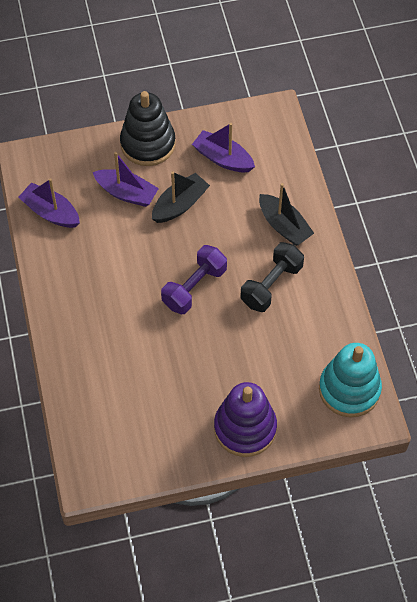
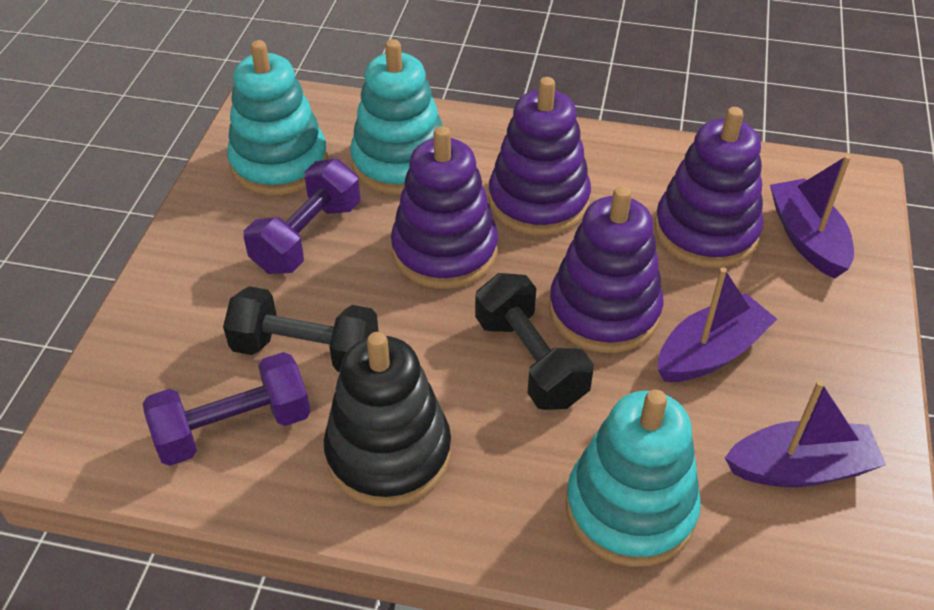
black boat: [152,171,210,223] [259,183,314,246] = 2 -> none = 0
black dumbbell: [240,242,304,312] = 1 -> [223,286,379,372] [475,273,594,410] = 2
purple dumbbell: [161,245,227,314] = 1 -> [143,352,311,466] [244,159,360,274] = 2
purple stacking toy: [214,382,277,457] = 1 -> [391,126,498,289] [488,77,591,236] [549,186,664,353] [654,107,763,268] = 4
turquoise stacking toy: [319,343,382,417] = 1 -> [227,40,328,195] [350,39,443,195] [565,390,701,567] = 3

